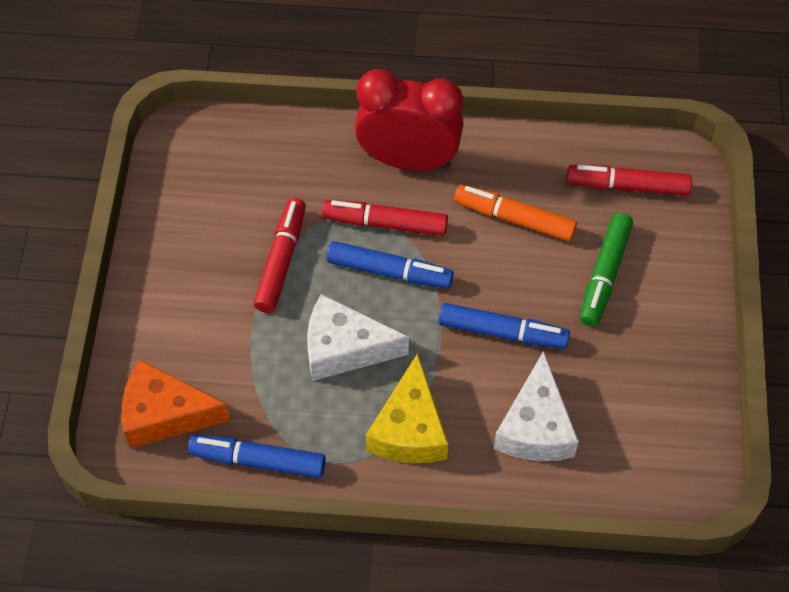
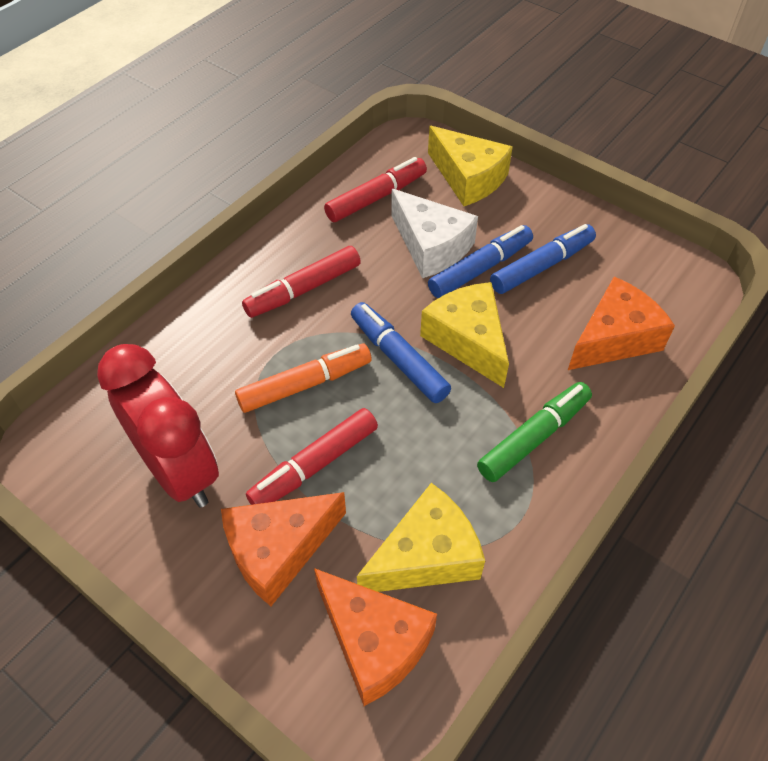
orange cheese: [122,359,230,448] = 1 -> [221,492,346,606] [314,568,437,706] [568,276,675,370] = 3
white cheese: [307,294,409,381] [494,351,579,461] = 2 -> [391,189,478,278] = 1
yellow cheese: [366,353,448,463] = 1 -> [357,483,485,592] [420,282,509,388] [428,126,513,206] = 3

